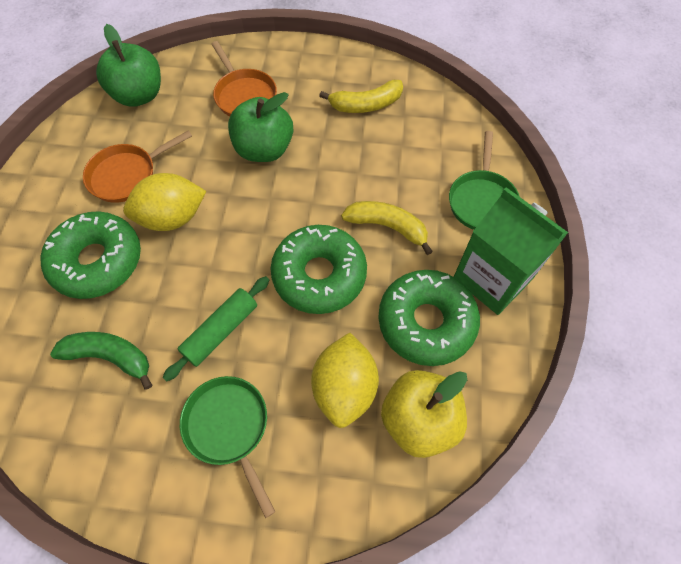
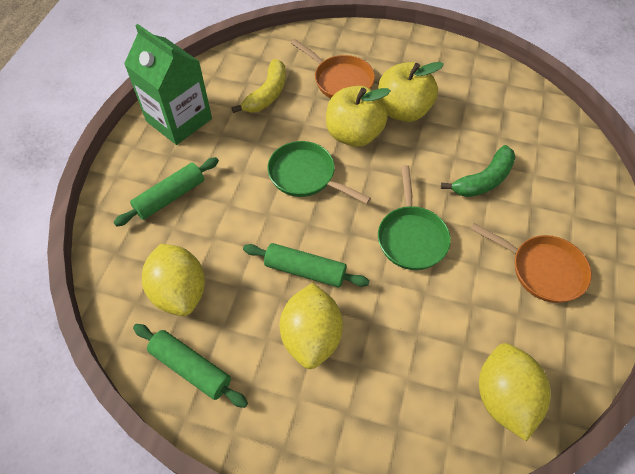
green apple: [96,24,161,107] [228,92,293,162] = 2 -> none = 0
green donut: [40,211,141,299] [270,225,367,314] [378,270,480,366] = 3 -> none = 0
green rolling pin: [163,276,269,381] = 1 -> [113,157,219,227] [133,324,248,408] [243,243,369,287] = 3
yellow apple: [381,370,467,458] = 1 -> [326,86,391,147] [378,62,444,122] = 2
yellow banana: [319,80,403,113] [341,201,433,255] = 2 -> [232,59,286,113] = 1
yellow lemon: [123,173,206,231] [311,333,379,428] = 2 -> [142,244,205,316] [280,283,343,369] [479,343,551,441] = 3

